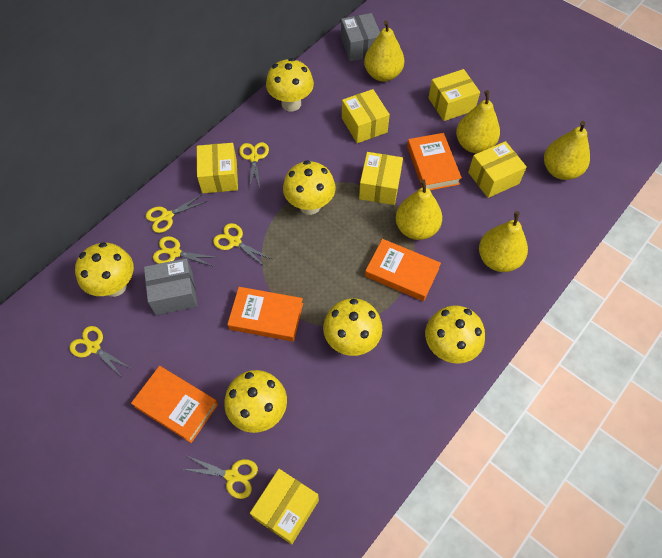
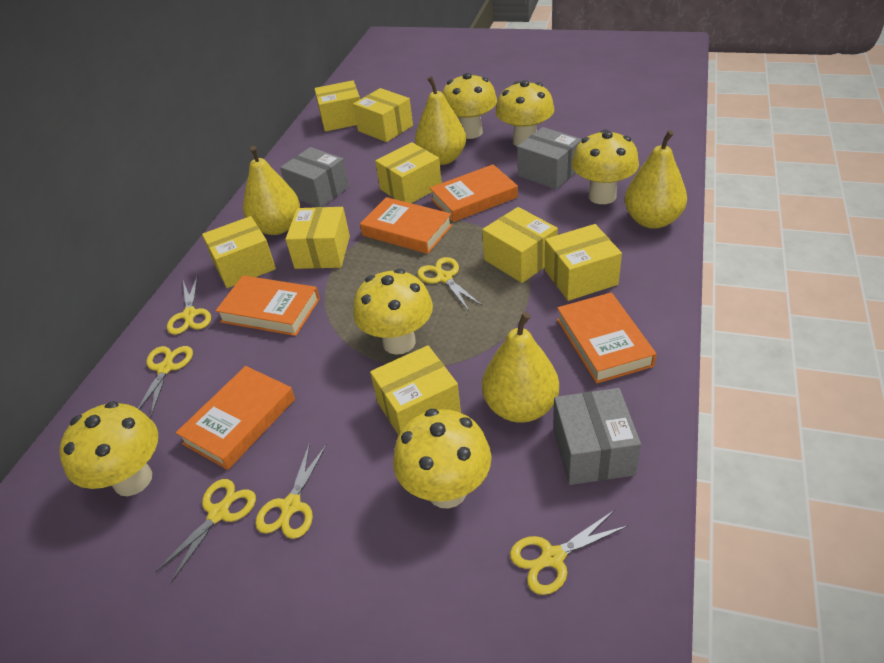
grey box: [144,258,198,315] [341,13,380,61] = 2 -> [280,147,349,207] [517,127,582,190] [553,388,641,485] = 3
orange book: [131,366,218,443] [227,287,303,342] [365,239,441,301] [407,133,462,190] = 4 -> [176,366,295,470] [215,275,320,336] [360,197,452,254] [430,164,518,222] [557,292,657,384] = 5
yellow box: [197,143,238,193] [250,469,319,544] [342,89,390,143] [359,152,403,205] [428,69,480,121] [468,141,527,198] = 6 -> [202,216,276,288] [285,207,350,269] [314,80,360,132] [353,88,413,142] [370,345,461,435] [375,142,442,203] [482,207,558,283] [545,224,622,301] = 8
yellow pear: [364,20,404,82] [396,179,442,240] [456,90,500,153] [479,211,528,272] [544,121,590,180] = 5 -> [243,146,300,235] [415,76,466,165] [482,312,559,422] [625,130,687,229] = 4

